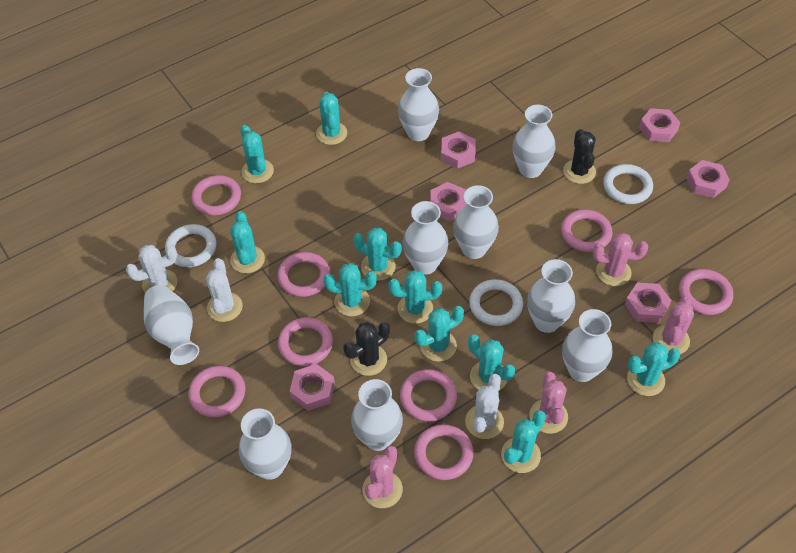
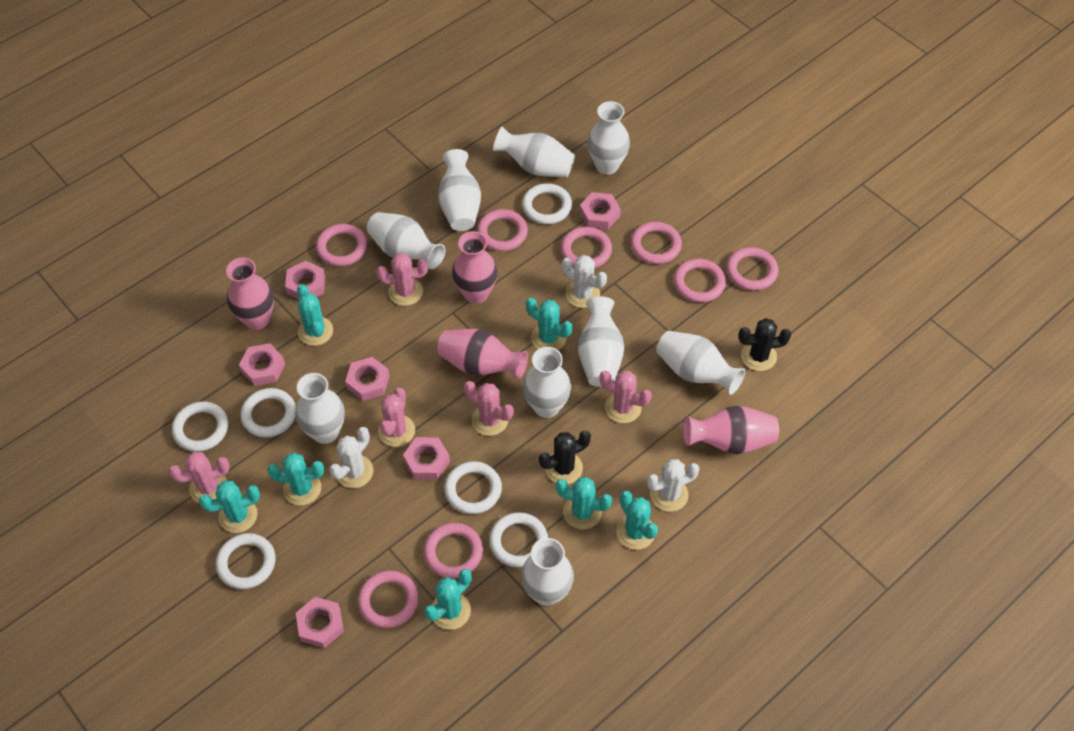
pink cactus: [362,446,403,508] [529,372,568,434] [593,233,648,286] [653,297,694,354] = 4 -> [169,452,230,503] [377,253,428,306] [378,388,415,447] [464,381,514,436] [599,371,652,423] = 5
pink vase: none = 0 -> [226,258,274,330] [437,329,528,379] [452,231,498,304] [683,406,779,454] = 4
turquoise cactus: [230,211,265,273] [240,125,274,183] [316,92,347,145] [324,263,377,316] [353,228,402,281] [388,270,442,324] [414,306,464,362] [468,334,515,391] [501,410,546,473] [627,342,681,396] = 10 -> [199,481,260,533] [267,453,324,506] [297,284,333,346] [424,569,472,630] [526,298,573,350] [556,477,612,530] [616,491,658,550] = 7
white ring: [165,224,217,267] [469,279,523,326] [603,164,653,204] = 3 -> [172,401,228,452] [216,533,276,589] [240,388,296,438] [444,461,502,514] [489,512,548,567] [522,183,572,224] = 6

